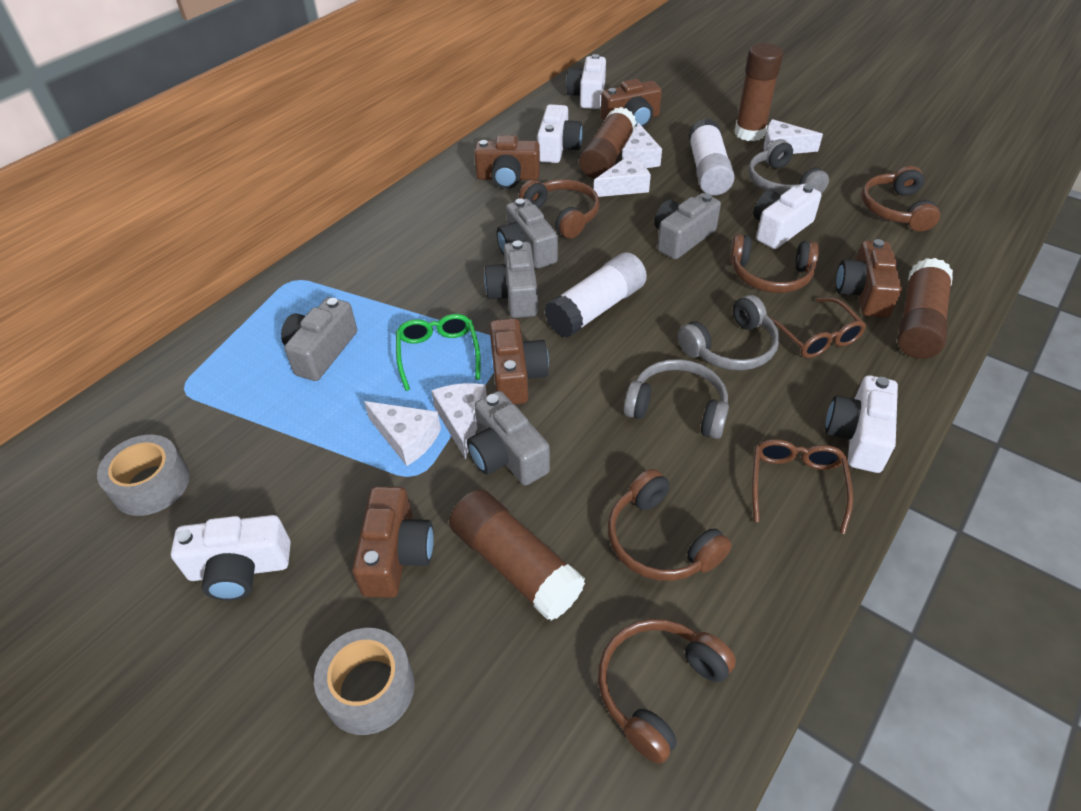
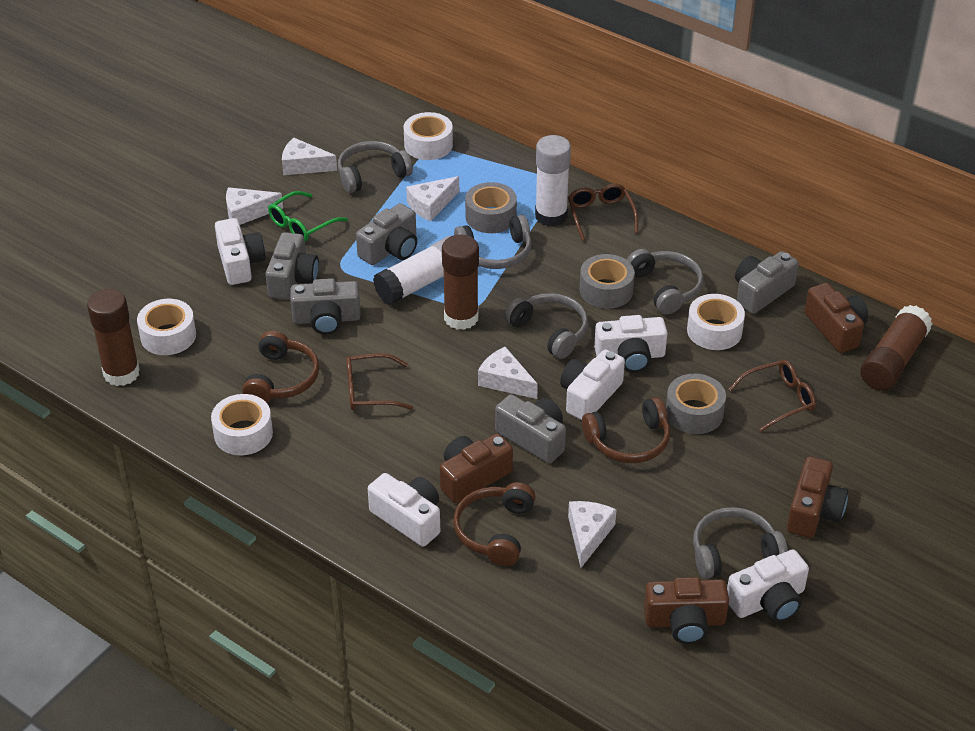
brown camera: [352,486,434,598] [474,135,540,189] [489,318,549,404] [601,79,662,127] [836,239,902,318] = 5 -> [440,434,513,503] [644,577,729,644] [787,456,848,538] [805,283,868,353] = 4
brown glasses: [752,439,853,534] [769,297,866,358] = 2 -> [346,353,413,410] [568,184,638,241] [729,360,816,432] = 3
brown glue stick: [449,489,585,621] [579,107,637,179] [735,43,783,141] [897,258,953,359] = 4 -> [87,289,140,386] [442,234,479,330] [860,305,932,390] = 3
brown headphones: [519,179,600,239] [598,619,736,764] [608,469,732,581] [730,234,819,293] [861,165,940,231] = 5 -> [242,330,319,403] [453,482,536,566] [582,397,670,463] = 3
grey headphones: [624,359,729,439] [678,295,779,370] [748,139,829,195] = 3 -> [338,141,413,193] [454,215,532,269] [504,293,588,359] [627,249,704,315] [693,507,788,579] = 5
grey tape: [97,435,190,516] [314,628,415,735] = 2 -> [465,182,517,233] [580,254,635,309] [666,374,726,434] = 3
white tape: none = 0 -> [137,299,196,355] [211,394,273,455] [404,112,453,160] [687,294,745,350] = 4

